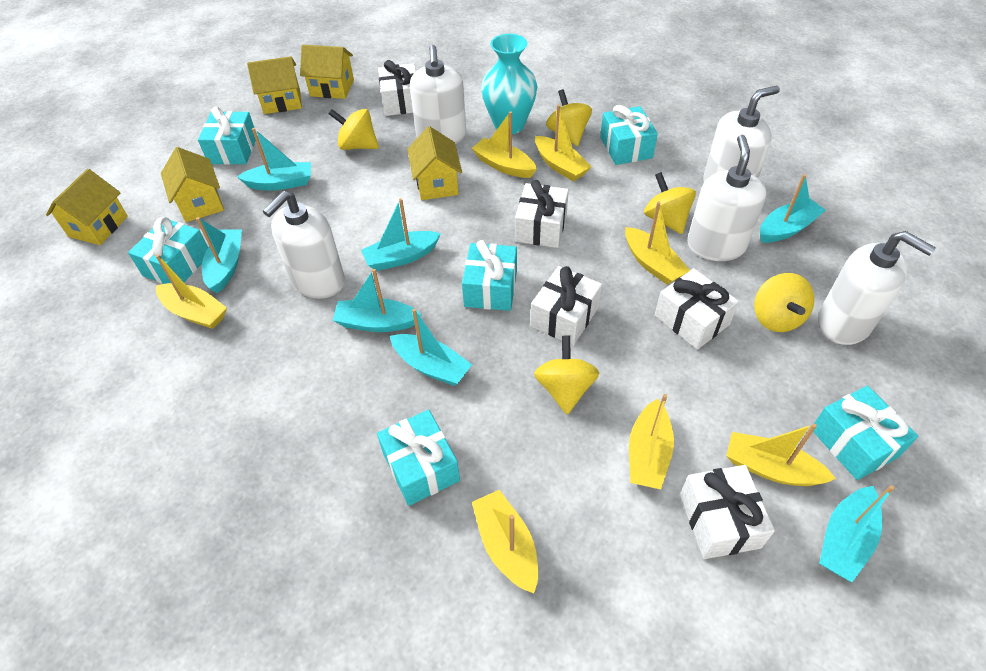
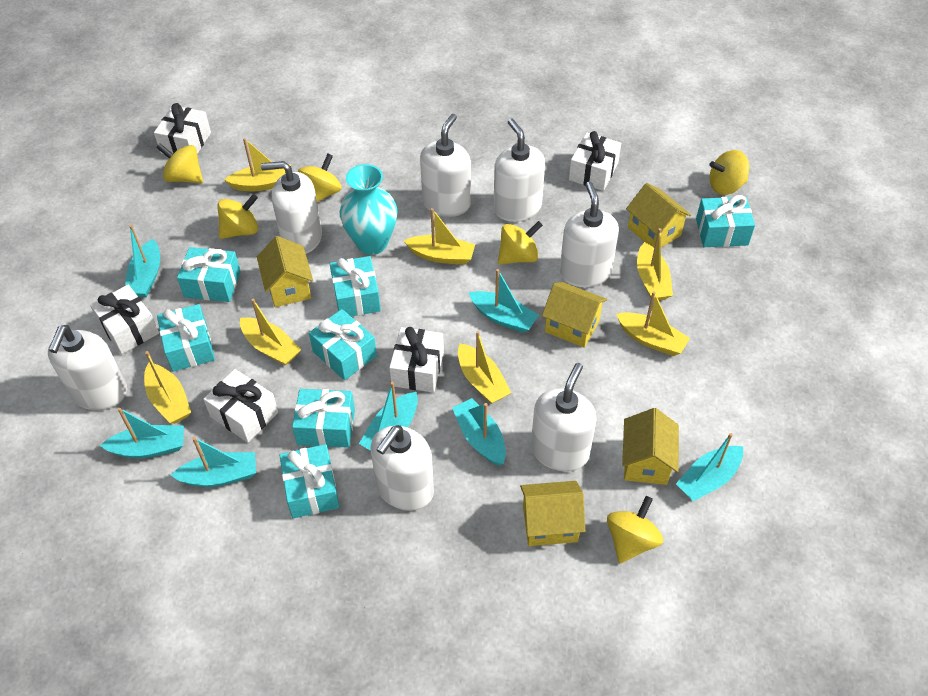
turquoise gift: [128,217,208,284] [198,106,256,165] [377,410,460,506] [462,240,517,311] [600,105,658,165] [813,386,918,480] = 6 -> [157,304,215,372] [177,247,241,302] [279,444,339,518] [292,389,355,448] [309,309,377,380] [330,256,381,317] [696,195,755,247] = 7
white soap dispenser: [263,191,345,299] [410,45,466,144] [687,135,766,261] [703,86,780,182] [818,231,936,345] = 5 -> [48,325,127,410] [261,161,322,254] [371,425,434,511] [420,114,471,217] [494,119,545,222] [531,363,597,472] [560,181,619,287] = 7
yellow spinning top: [329,109,379,150] [534,336,599,414] [546,89,592,146] [644,172,696,234] [754,273,814,332] = 5 -> [156,143,203,183] [217,194,258,239] [298,153,342,202] [498,221,543,264] [607,496,663,563] [709,150,749,195] = 6

